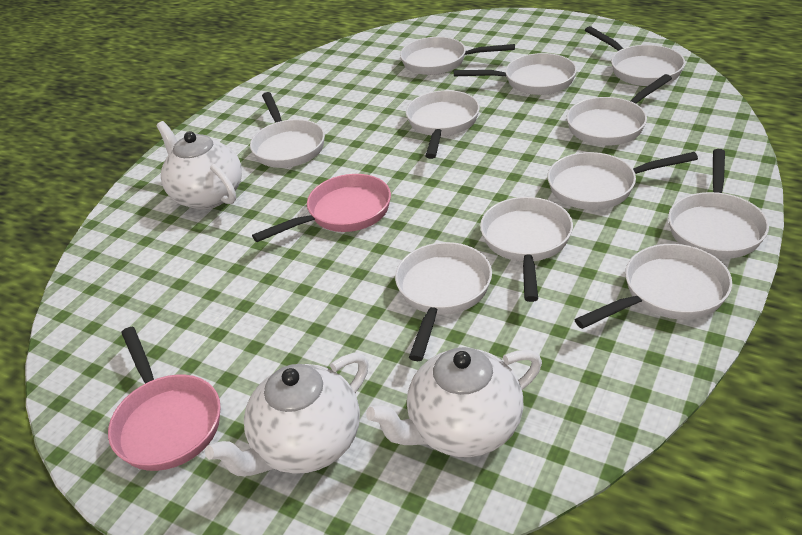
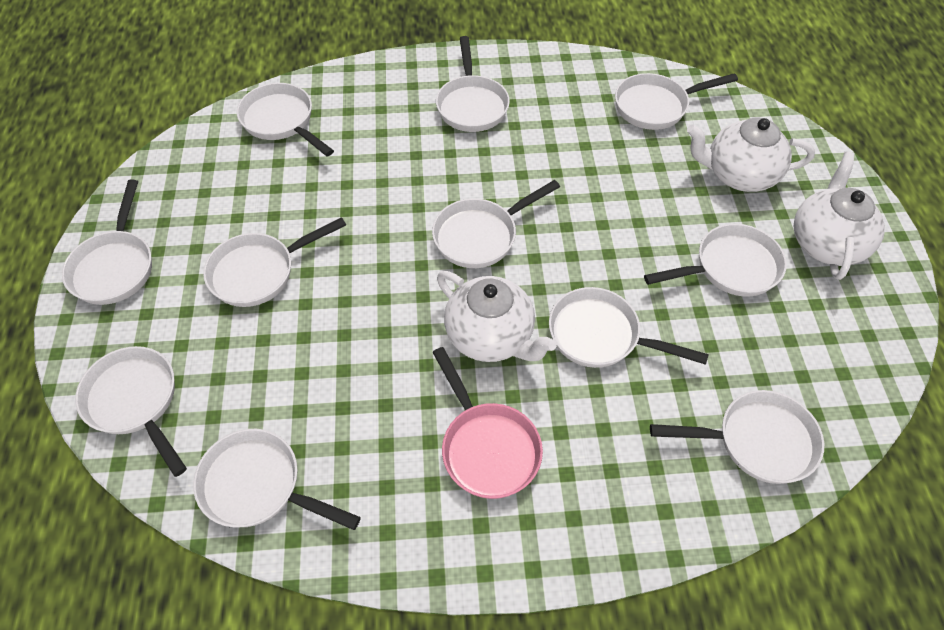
pink pan: [108,327,221,471] [252,174,391,242] = 2 -> [432,347,543,499] = 1

